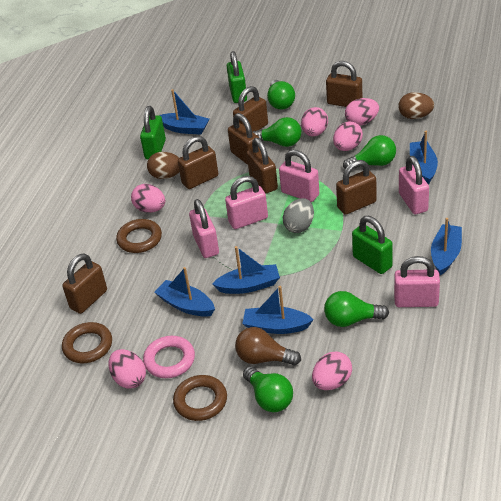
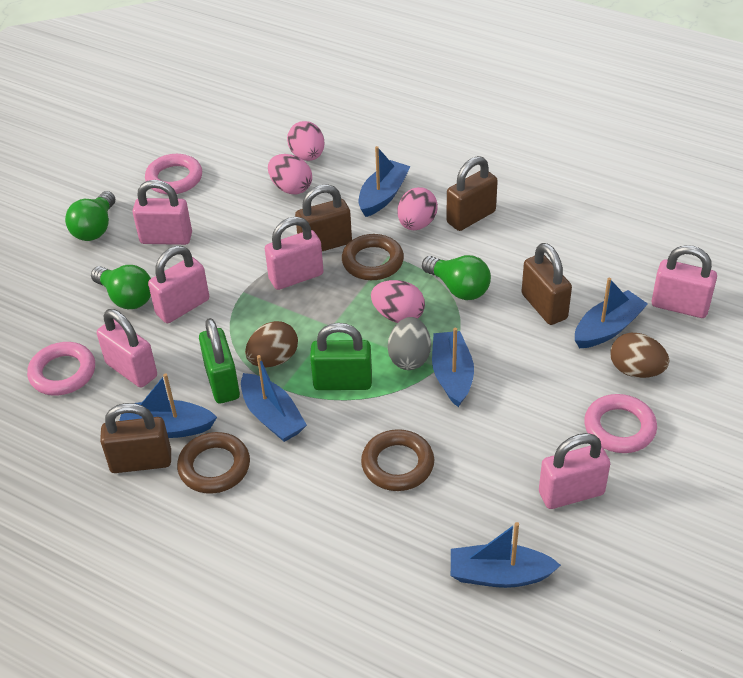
brown light bulb: [235,327,301,366] = 1 -> none = 0
brown padlock: [62,254,107,314] [178,136,218,189] [228,113,259,165] [233,86,268,132] [247,138,278,194] [326,61,362,107] [336,160,377,215] = 7 -> [100,403,171,473] [295,184,352,251] [446,156,498,231] [522,243,572,325] = 4
green light bulb: [243,366,293,412] [253,117,301,147] [267,80,295,110] [324,291,389,327] [343,135,396,169] = 5 -> [65,191,115,241] [91,265,151,309] [422,255,491,300] = 3
green padlock: [140,106,166,159] [227,51,247,103] [352,216,393,274] = 3 -> [199,318,240,404] [310,323,372,390] = 2
pink egg: [109,349,146,389] [131,184,165,213] [301,107,328,136] [312,351,352,390] [333,122,363,151] [345,98,379,126] = 6 -> [268,154,312,194] [287,121,325,161] [371,280,425,323] [398,187,438,230] = 4
pink padlock: [189,199,219,258] [225,176,268,229] [279,150,319,202] [394,256,440,307] [399,156,429,214] = 5 -> [97,309,157,388] [132,180,192,245] [148,246,209,323] [265,217,323,290] [539,433,610,509] [652,245,717,318] = 6
pink ring: [143,336,195,378] = 1 -> [27,342,95,395] [145,154,202,194] [584,394,657,453] = 3

